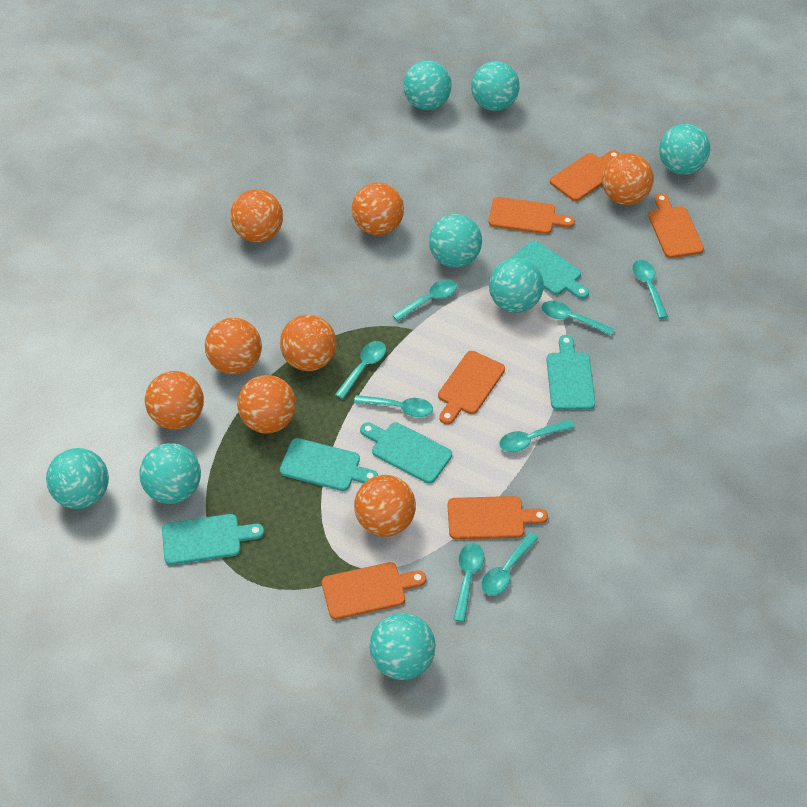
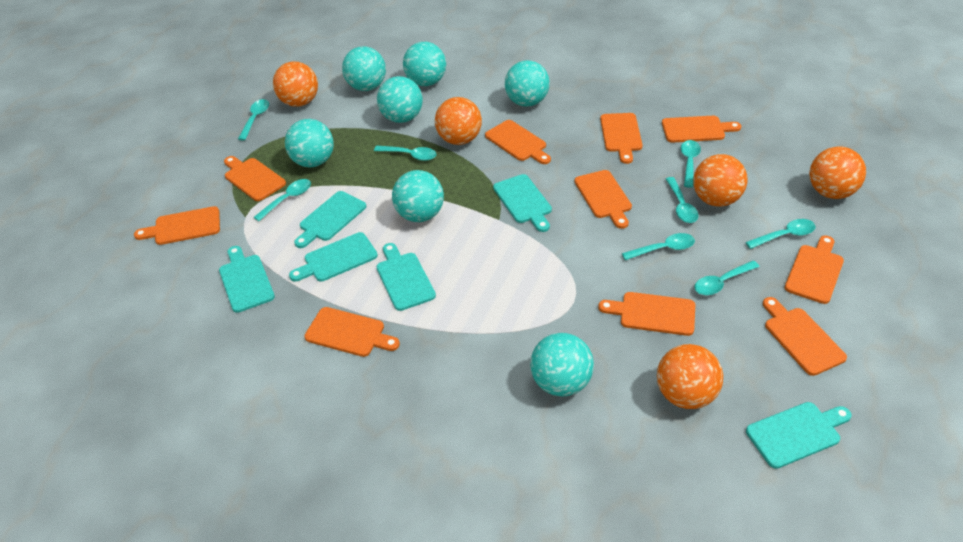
orange ball: [145,371,204,430] [205,318,262,374] [230,189,283,242] [237,375,296,434] [280,315,336,371] [352,182,404,235] [354,475,416,537] [602,153,654,205] = 8 -> [273,61,318,107] [435,97,482,145] [657,344,723,409] [693,154,747,207] [809,146,866,199] = 5
orange cutting board: [322,562,426,620] [438,351,505,424] [447,496,548,540] [489,197,575,234] [550,150,620,201] [648,193,704,258] = 6 -> [134,206,220,245] [224,156,286,201] [304,307,400,357] [485,120,551,164] [574,170,632,229] [598,292,695,336] [600,113,643,164] [662,116,741,143] [763,297,847,376] [785,235,844,304] = 10
turquoise ball: [46,448,109,509] [139,443,201,504] [369,613,436,680] [403,61,452,110] [429,214,482,268] [471,61,520,111] [489,258,544,313] [659,124,710,175] = 8 -> [285,119,334,167] [342,46,386,91] [377,76,423,123] [392,170,444,222] [403,42,446,86] [505,60,550,107] [530,333,594,397] = 7
turquoise cutting board: [162,514,264,565] [280,438,378,491] [360,422,452,484] [510,241,589,299] [546,335,595,410] = 5 -> [219,246,275,313] [289,232,378,281] [294,191,366,248] [376,243,436,311] [493,174,552,232] [746,402,852,469] = 6

